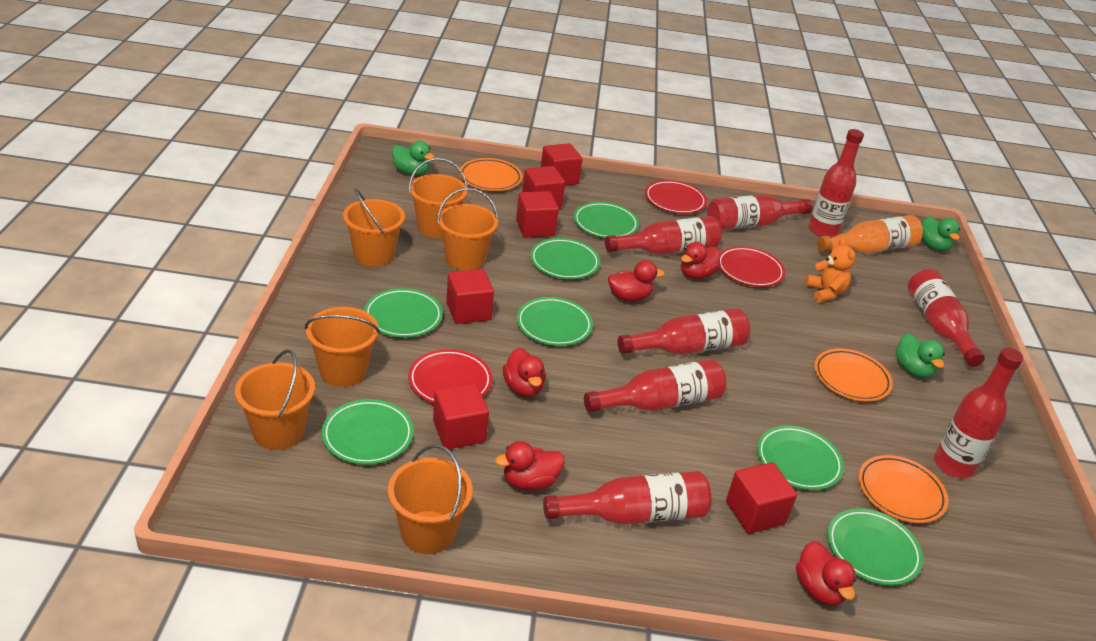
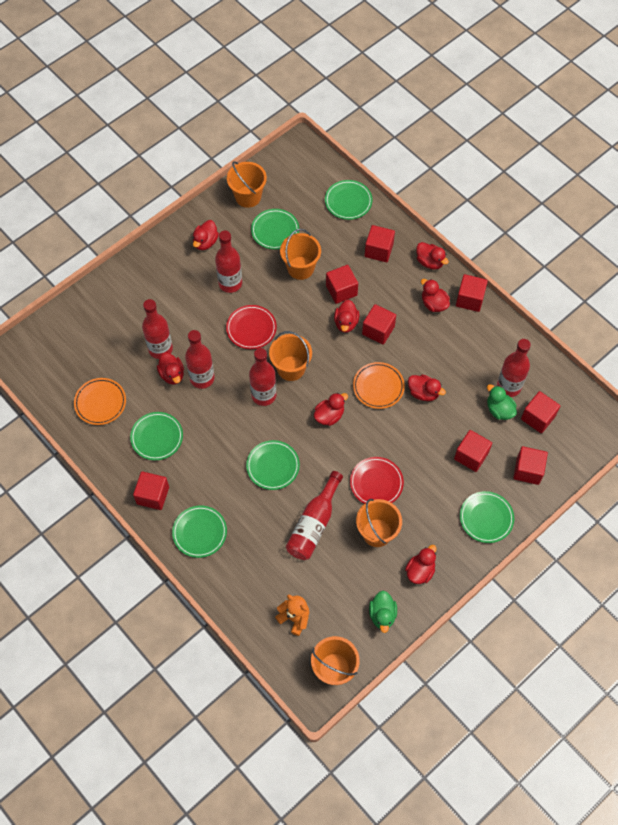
green duck: [392,141,434,175] [895,333,945,378] [922,216,960,251] = 3 -> [369,591,397,633] [487,384,517,420] = 2
green plate: [322,399,414,465] [364,288,443,338] [517,297,593,346] [530,238,600,279] [574,202,639,238] [757,426,844,490] [827,508,923,586] = 7 -> [130,412,183,460] [172,505,227,558] [246,440,300,490] [251,209,299,250] [325,180,373,220] [460,491,514,543] = 6
orange bottle: [817,215,923,253] = 1 -> none = 0
orange bucket: [235,350,315,450] [305,307,380,387] [343,188,405,267] [388,445,473,554] [409,158,468,238] [437,188,498,271] = 6 -> [227,161,267,208] [269,331,312,381] [280,229,321,280] [311,636,360,685] [356,499,402,547] = 5
orange plate: [460,158,522,191] [814,349,893,401] [859,455,948,523] = 3 -> [74,378,126,425] [353,362,405,409] = 2
red bottle: [543,471,711,525] [584,359,726,412] [605,216,722,255] [618,309,750,355] [707,194,813,230] [809,129,864,237] [908,269,985,367] [934,348,1023,478] = 8 -> [142,299,173,359] [185,330,215,389] [215,231,242,293] [249,348,276,406] [286,471,343,560] [497,339,531,397] = 6
red cube: [433,383,489,449] [446,269,494,324] [516,191,559,238] [522,166,565,209] [541,143,583,186] [726,462,797,534] = 6 -> [133,471,169,510] [326,265,358,304] [362,304,396,345] [365,225,395,262] [454,430,492,472] [456,274,488,312] [513,446,548,485] [521,391,560,433] = 8
red duck: [495,441,564,491] [503,348,546,397] [608,260,665,301] [681,242,720,279] [796,541,856,606] = 5 -> [157,352,184,385] [193,220,219,250] [314,393,348,426] [334,300,359,333] [405,545,437,584] [408,374,446,401] [416,242,449,270] [421,279,450,312] = 8
red plate: [408,349,492,403] [645,180,707,214] [719,246,785,287] = 3 -> [226,305,277,349] [350,457,404,504] = 2

